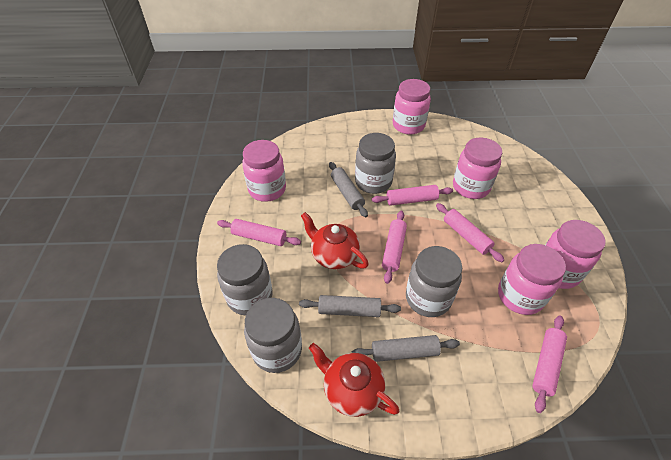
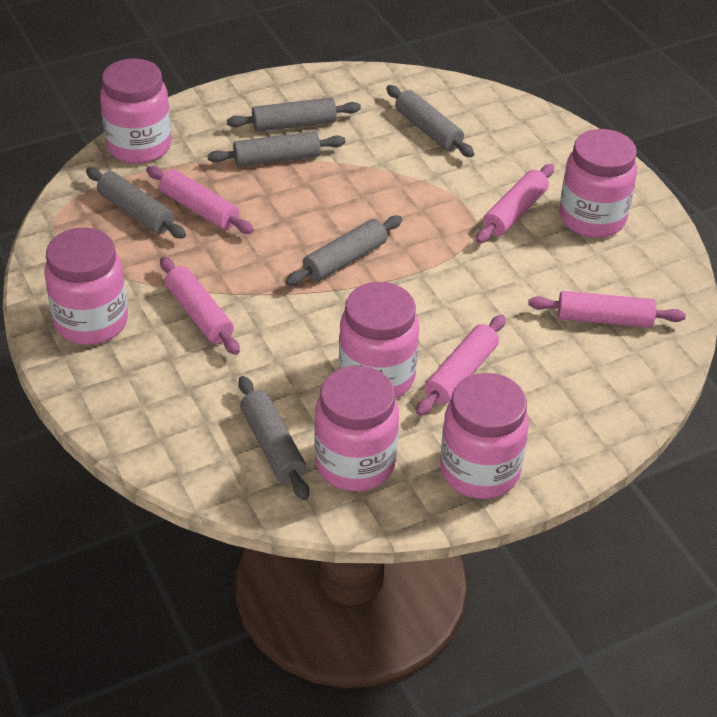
grey jar: [217,244,273,316] [244,298,302,373] [355,133,396,194] [406,246,462,317] = 4 -> none = 0
grey rolling pin: [299,295,401,317] [329,162,368,217] [352,335,460,362] = 3 -> [86,167,186,239] [207,131,345,167] [227,98,361,132] [238,376,309,500] [286,216,402,286] [386,85,474,157] = 6
pink jar: [242,140,286,202] [393,79,431,134] [453,138,502,199] [498,244,566,315] [545,220,606,289] = 5 -> [44,228,128,345] [100,58,172,164] [315,366,399,491] [339,282,419,399] [440,373,529,499] [559,129,637,238] = 6
red teapot: [301,212,369,269] [309,343,399,417] = 2 -> none = 0

